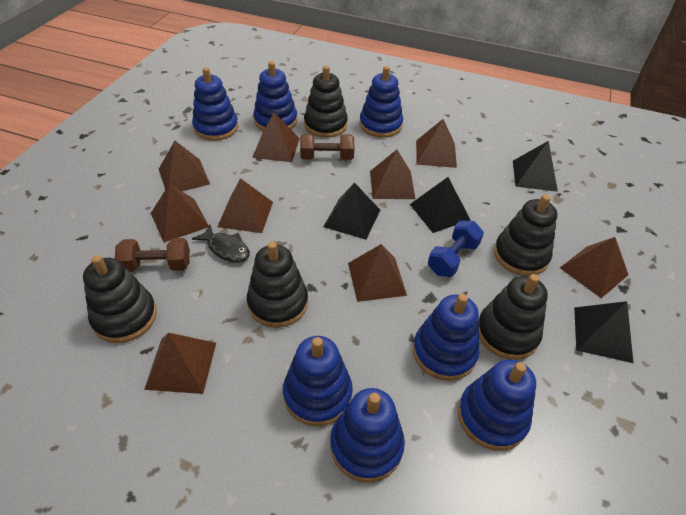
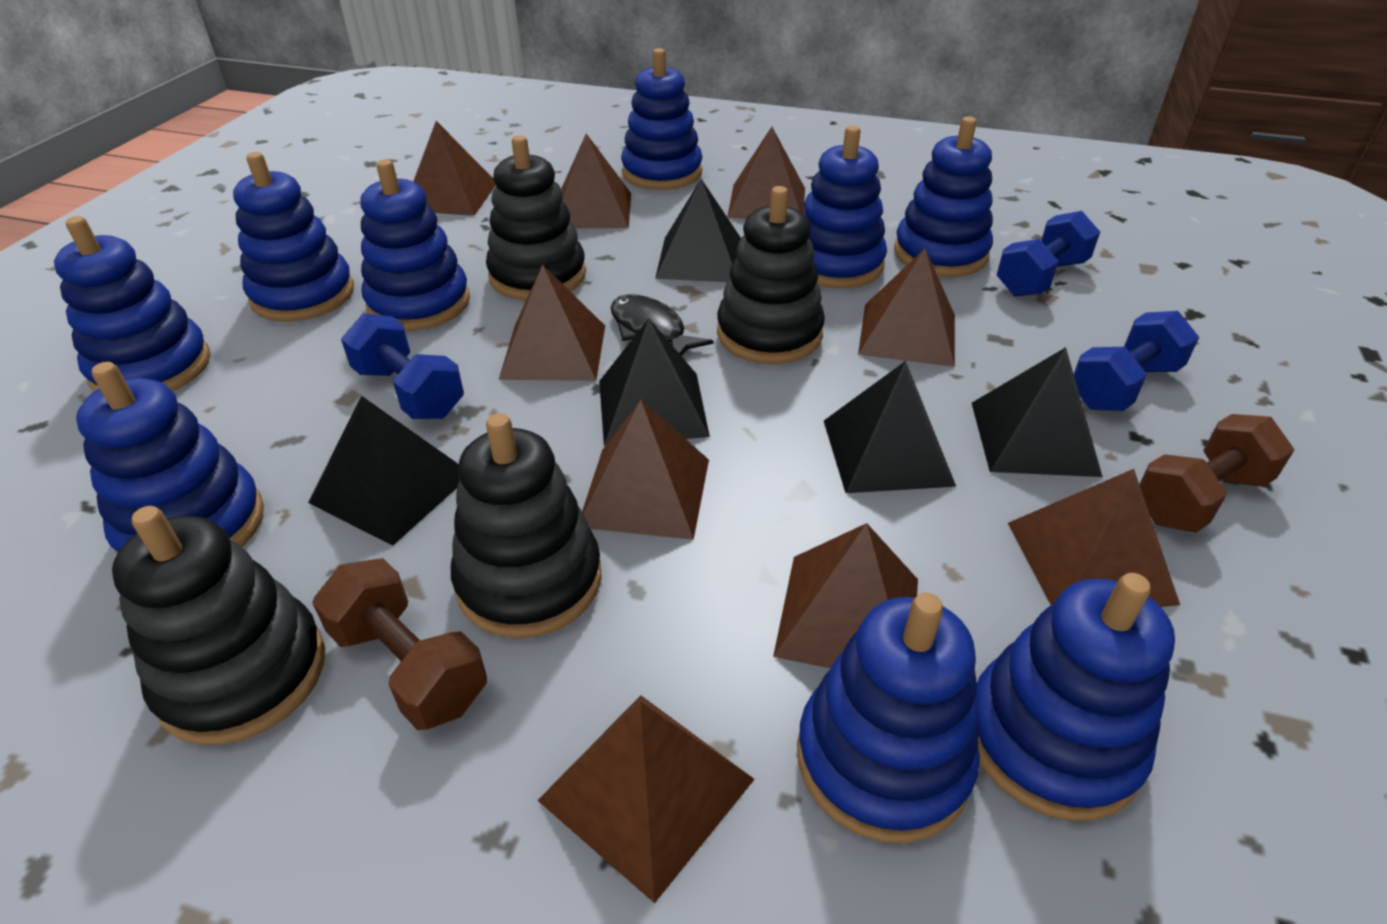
black pyramid: [323,183,380,240] [410,177,470,233] [513,141,558,192] [574,301,633,363] = 4 -> [308,396,460,545] [599,318,710,446] [655,179,741,282] [824,361,956,493] [972,347,1103,477] = 5
black stacking toy: [83,255,157,343] [247,242,308,328] [304,66,348,138] [479,274,548,360] [494,194,557,276] = 5 -> [112,506,325,745] [451,413,602,638] [486,135,586,301] [717,186,825,364] = 4
blue dumbbell: [428,220,484,277] = 1 -> [341,314,464,419] [997,211,1100,297] [1074,311,1199,411] = 3
blue stacking toy: [192,67,238,141] [253,61,297,131] [283,336,353,426] [330,388,405,483] [359,66,403,138] [413,294,479,381] [458,359,536,451] = 7 -> [54,216,211,392] [76,362,264,554] [233,152,354,322] [360,159,470,331] [621,48,702,190] [797,593,980,843] [802,126,887,288] [894,116,993,277] [976,573,1175,821] = 9

